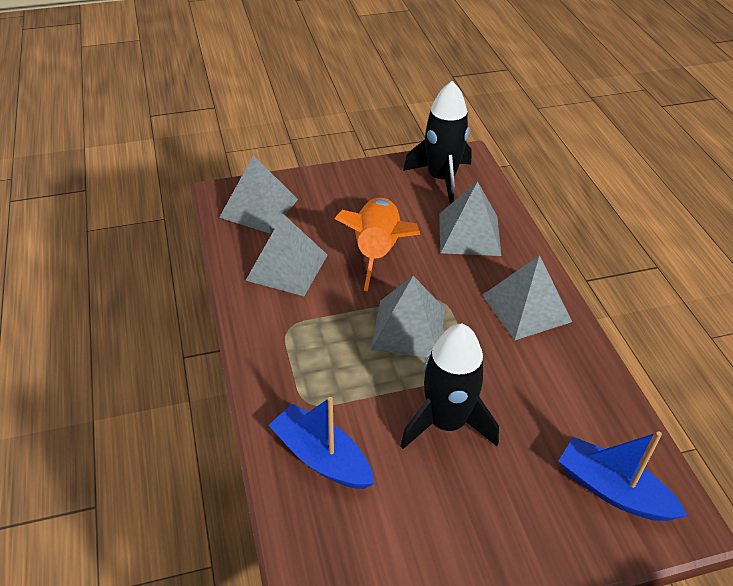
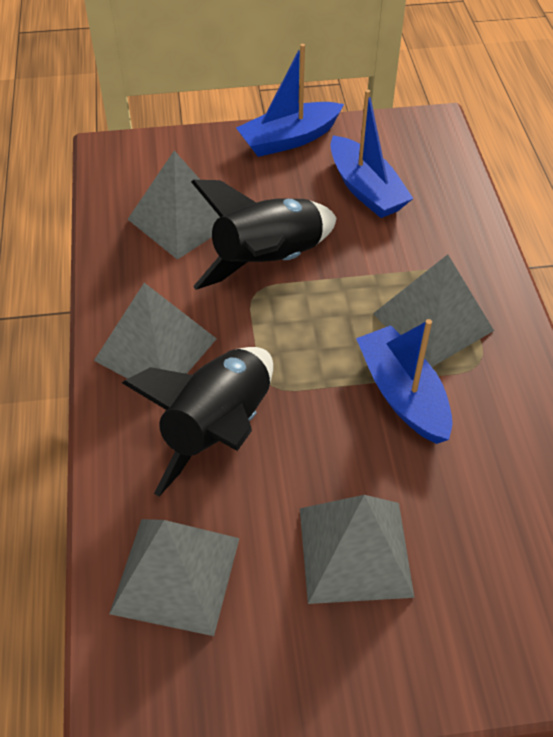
blue boat: [268,397,374,489] [558,431,688,521] = 2 -> [236,44,344,157] [330,89,414,218] [356,319,453,444] = 3
orange rocket: [334,198,420,291] = 1 -> none = 0

